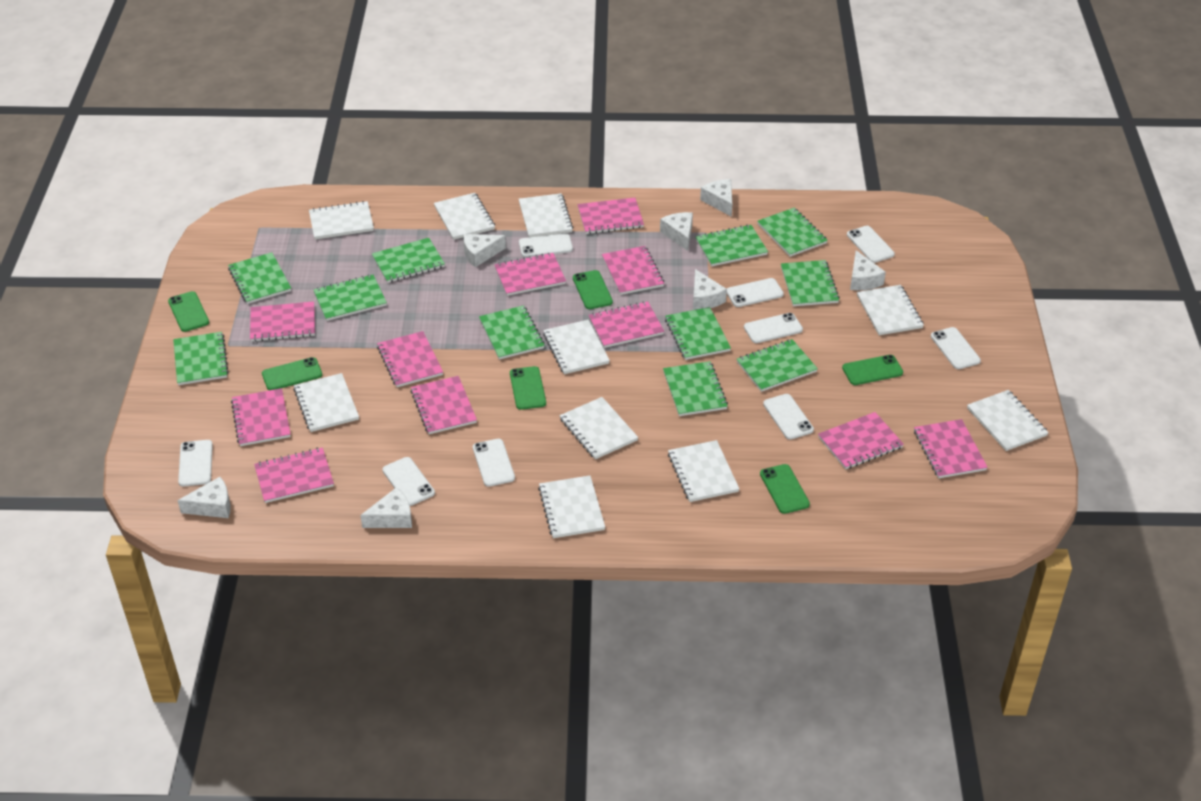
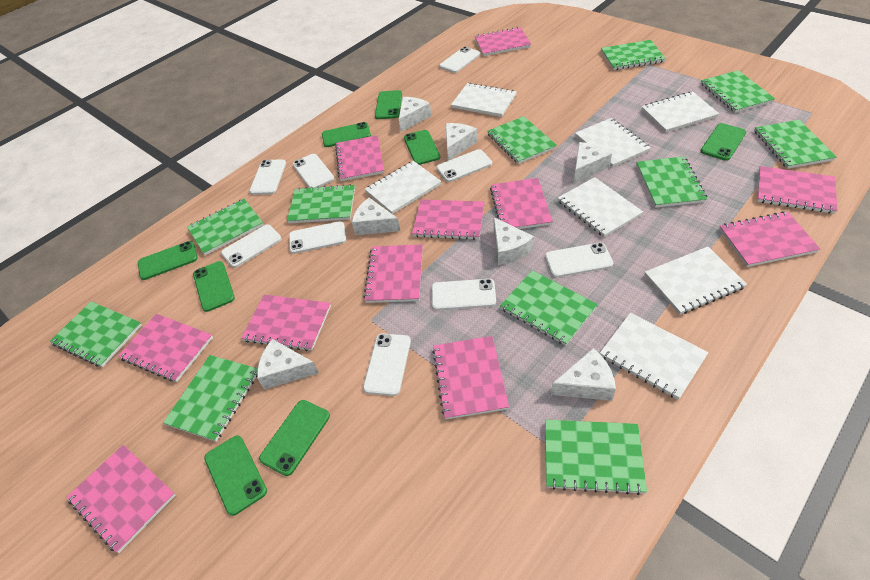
green phone: [168,291,209,332] [262,357,322,390] [510,366,546,410] [573,270,613,309] [760,464,810,514] [842,355,903,385] = 6 -> [138,241,198,280] [193,261,235,312] [204,435,267,516] [259,400,330,476] [322,122,371,147] [375,90,402,119] [404,130,440,165] [701,123,746,161] = 8
white notebook: [293,373,359,432] [309,201,374,240] [434,193,495,240] [519,193,573,237] [538,475,605,538] [543,320,610,374] [559,397,638,460] [668,440,739,502] [857,285,924,335] [967,390,1049,451] = 10 -> [365,161,442,214] [451,83,517,117] [558,177,643,237] [575,118,651,167] [600,313,708,400] [641,91,719,133] [645,247,747,315] = 7

